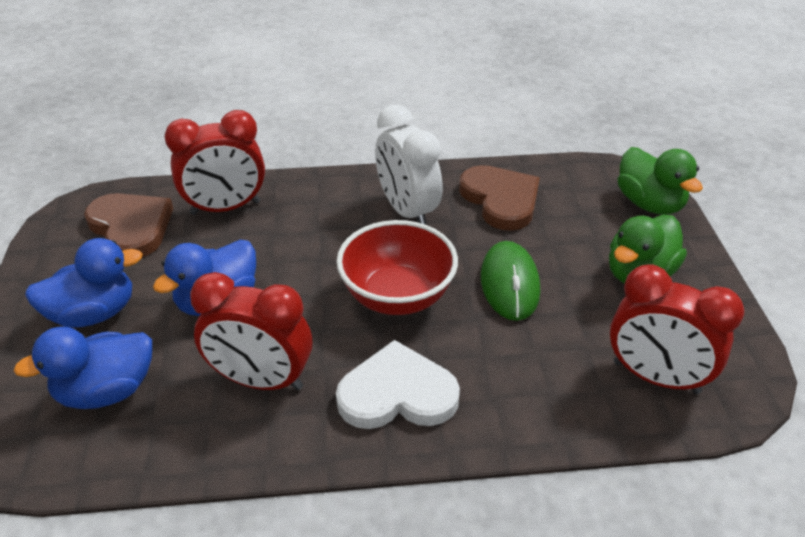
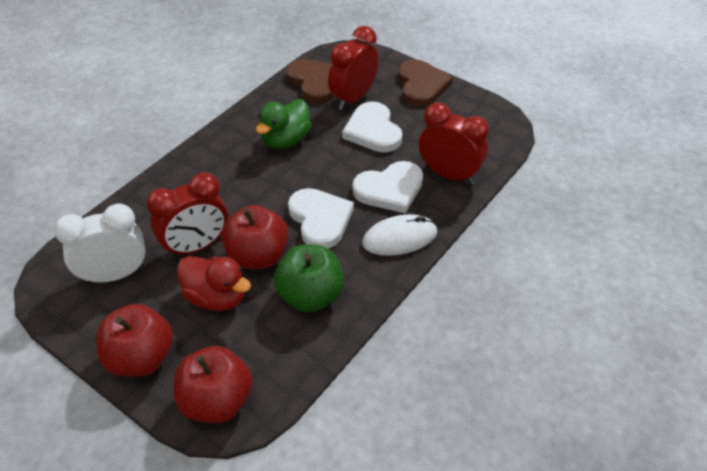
blue duck: [14,327,152,409] [25,238,143,328] [153,240,256,316] = 3 -> none = 0
green apple: none = 0 -> [274,245,344,312] = 1
green duck: [609,215,687,284] [617,147,703,215] = 2 -> [256,99,312,149] = 1
green mouse: [481,241,540,321] = 1 -> none = 0
red apple: none = 0 -> [96,304,173,377] [174,346,253,423] [221,205,289,269] = 3
red bowl: [336,220,458,315] = 1 -> none = 0
red duck: none = 0 -> [177,256,251,311] = 1
white heart: [336,340,460,429] = 1 -> [288,188,354,249] [342,101,402,153] [353,161,423,213] = 3
white mouse: none = 0 -> [362,214,437,256] = 1

